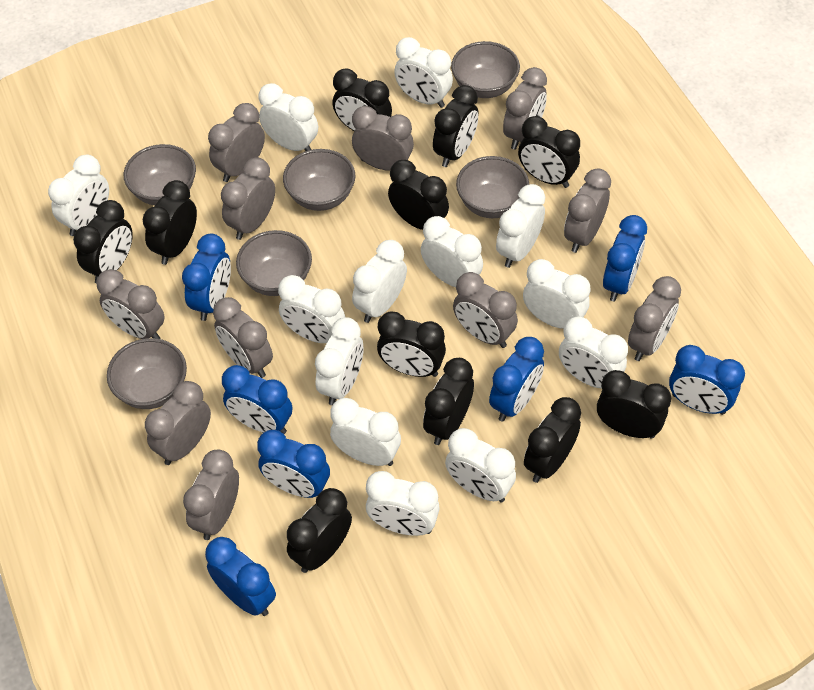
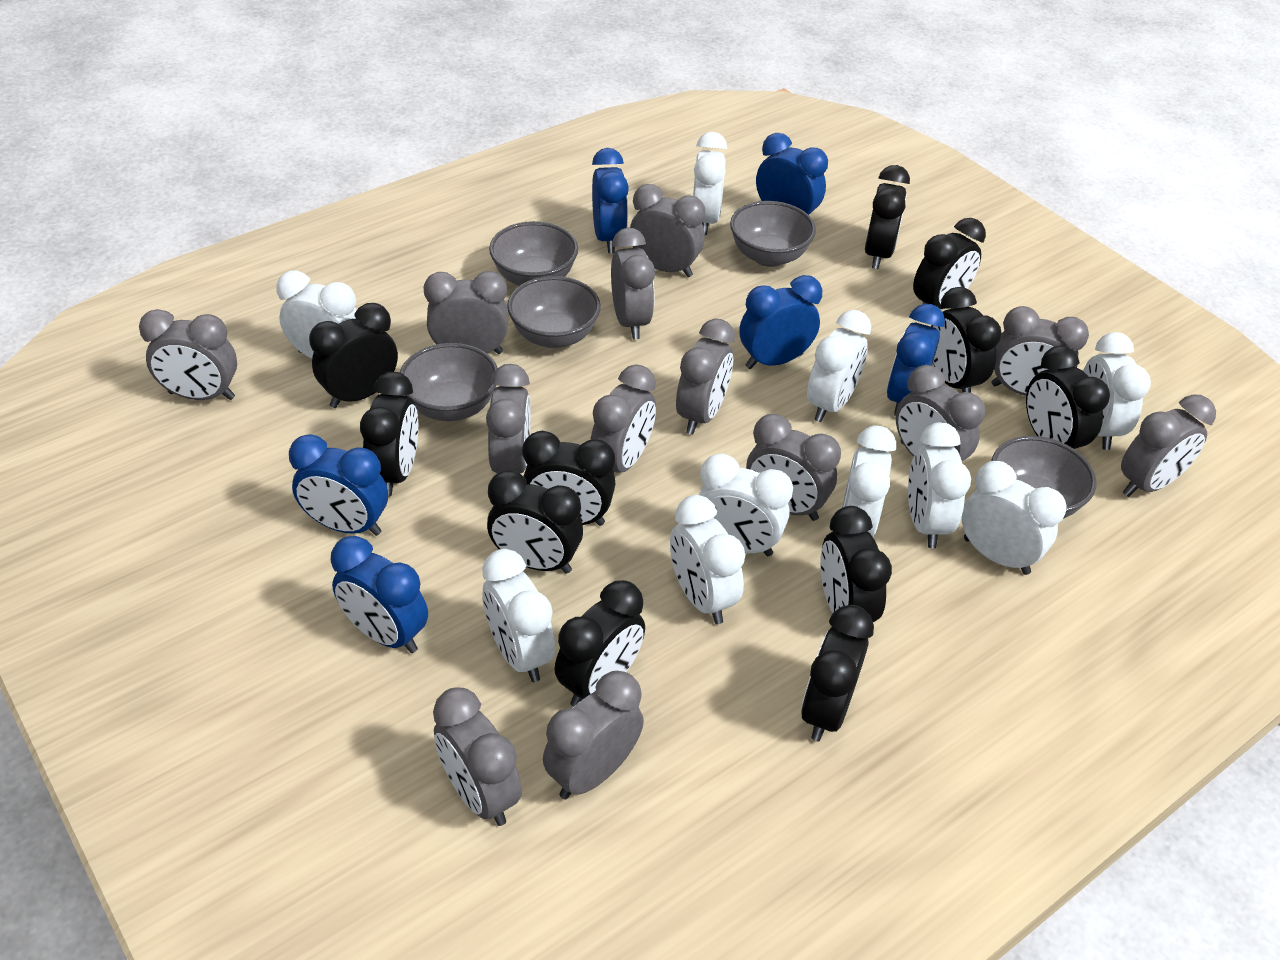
blue clock: [182,233,231,321] [205,537,276,616] [222,365,292,434] [257,430,330,498] [489,337,544,422] [603,215,647,301] [669,345,745,415] = 7 -> [289,434,388,536] [331,536,428,653] [592,148,629,253] [739,275,822,369] [756,133,828,215] [886,304,945,416] = 6
grey bowl: [107,338,187,409] [124,144,196,205] [236,230,312,296] [283,149,355,211] [451,41,520,98] [456,156,530,218] = 6 -> [400,343,498,421] [489,221,578,286] [507,276,601,348] [730,201,816,267] [991,436,1096,519] = 5
grey clock: [97,269,165,339] [145,381,211,465] [183,450,239,540] [208,103,265,182] [213,297,273,378] [221,157,275,240] [352,106,414,171] [453,272,518,348] [503,67,547,150] [564,168,611,253] [628,276,681,361] = 11 -> [139,309,237,400] [424,271,508,354] [433,688,522,826] [486,364,531,473] [543,671,644,799] [591,364,656,473] [611,228,655,339] [630,184,705,277] [676,319,735,434] [746,414,841,521] [896,365,985,461] [991,306,1089,396] [1121,395,1216,497] = 13
white clock: [48,154,109,236] [258,83,318,151] [278,275,345,343] [315,317,364,405] [330,398,401,466] [352,240,407,323] [366,471,440,536] [394,37,453,108] [421,216,483,287] [445,428,516,502] [496,184,545,268] [523,259,590,329] [559,316,628,388] = 13 -> [276,270,357,359] [482,549,555,682] [670,495,745,624] [693,132,727,235] [699,454,793,556] [807,310,871,422] [842,425,896,537] [908,422,971,548] [962,461,1067,575] [1083,332,1151,450] = 10

